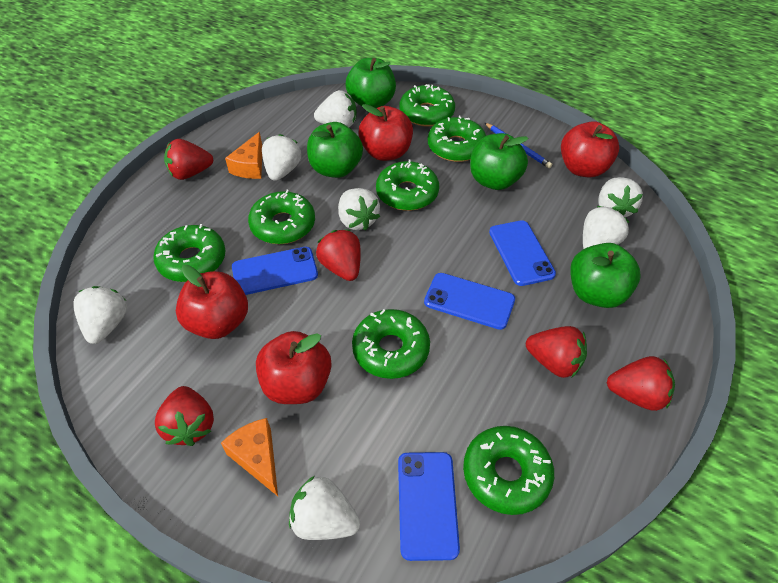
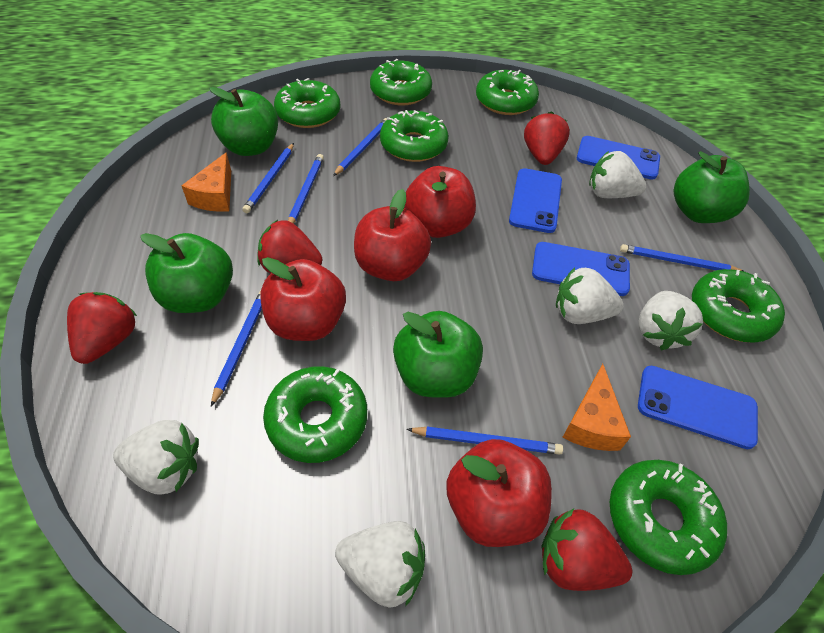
blue pencil: [485,123,552,168] = 1 -> [211,290,262,407] [242,143,294,213] [288,154,324,224] [333,118,387,176] [406,427,563,455] [620,244,745,272] = 6
red strawberry: [155,386,214,446] [164,139,213,180] [316,230,361,281] [526,326,587,378] [607,356,675,411] = 5 -> [67,292,138,364] [257,220,322,273] [524,111,570,165] [542,508,632,591] = 4
white strawberry: [73,286,127,344] [262,134,301,181] [289,476,360,540] [314,90,357,127] [338,188,380,230] [583,206,629,249] [598,177,643,217] = 7 -> [113,420,199,495] [335,521,425,608] [556,268,624,324] [589,151,646,198] [638,291,703,350] = 5

